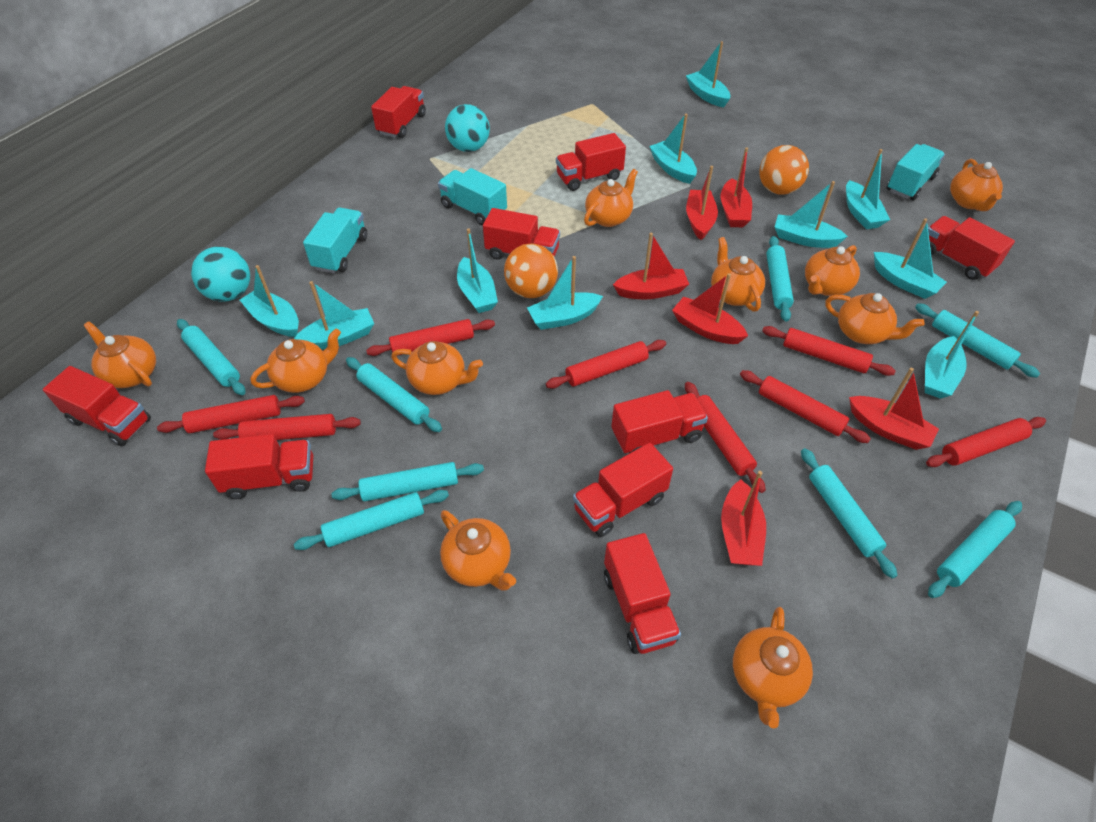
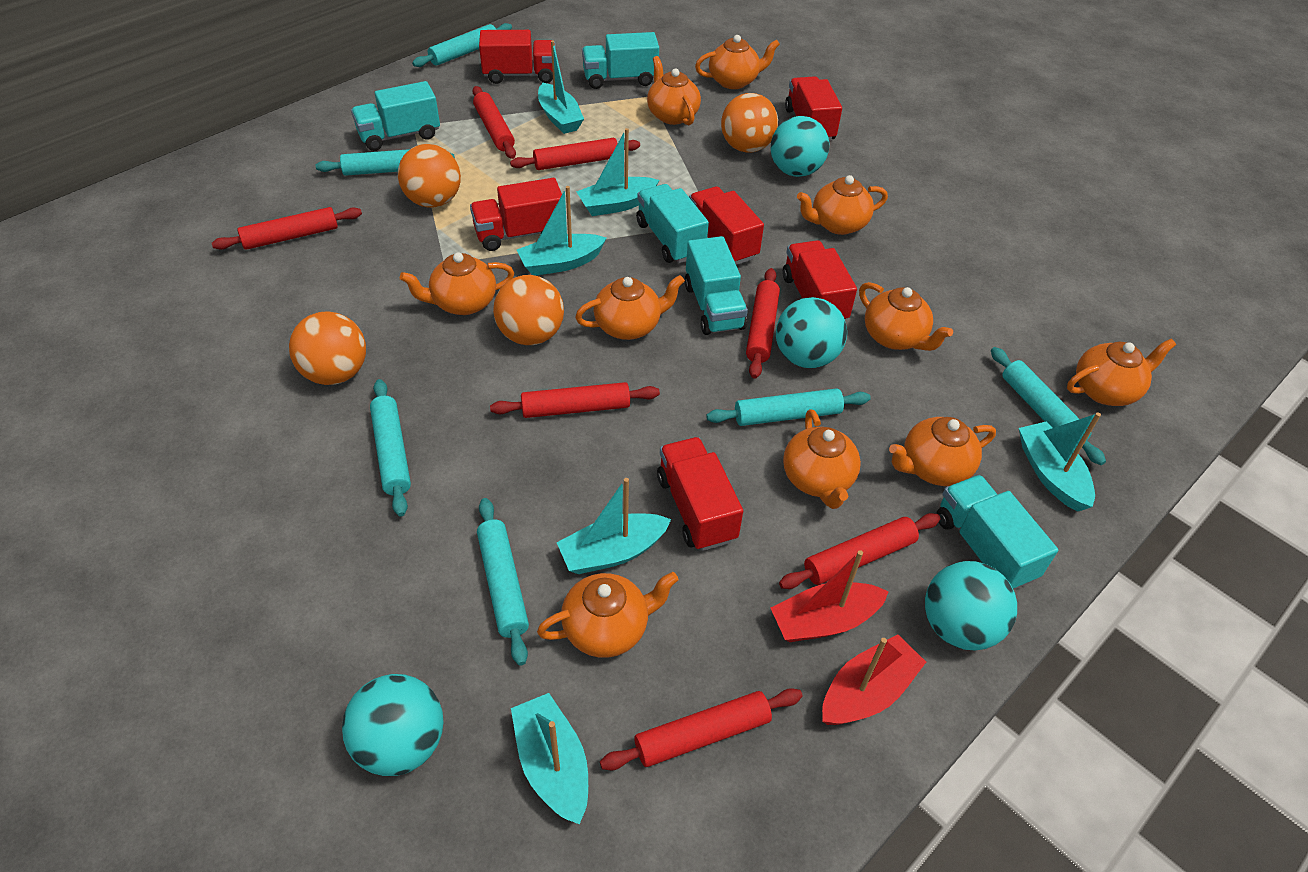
orange ball: [504,243,558,298] [759,145,809,195] = 2 -> [289,311,366,385] [398,144,461,208] [493,275,564,345] [721,93,778,153] = 4
red boat: [613,233,689,299] [672,273,748,344] [686,166,718,240] [721,147,752,227] [721,471,766,566] [849,368,939,450] = 6 -> [771,550,889,642] [822,634,926,725] = 2
red rolling pin: [157,395,305,433] [213,414,361,440] [366,319,495,356] [546,340,666,389] [685,382,766,493] [740,370,871,443] [762,326,896,376] [926,417,1046,467] = 8 -> [212,207,362,250] [472,86,516,159] [490,382,660,418] [510,138,640,170] [600,688,803,770] [746,268,780,379] [779,513,941,589] = 7
red truck: [43,366,151,446] [205,434,313,499] [371,86,426,138] [483,208,560,260] [556,133,626,191] [573,443,673,537] [604,533,681,654] [611,390,708,454] [928,216,1015,280] = 9 -> [470,178,562,251] [479,30,556,84] [657,437,743,551] [689,187,764,265] [783,240,857,319] [785,76,842,141] = 6
turquoise ball: [191,246,250,302] [445,104,490,152] = 2 -> [342,674,444,776] [771,116,829,177] [776,297,847,368] [925,561,1017,650] = 4
turquoise boat: [240,265,299,337] [294,281,374,350] [457,228,498,313] [527,256,603,330] [649,114,697,184] [686,41,730,107] [775,181,848,248] [846,149,890,229] [874,218,947,299] [925,311,979,399] = 10 -> [511,693,588,825] [517,186,607,276] [538,40,584,134] [556,478,671,574] [576,128,659,216] [1019,412,1101,512] = 6
turquoise rolling pin: [177,319,245,395] [294,490,449,550] [331,462,484,501] [346,357,442,432] [766,236,794,322] [801,448,898,579] [915,303,1040,378] [928,501,1022,598] = 8 -> [315,149,455,176] [370,379,411,517] [412,23,512,67] [477,498,529,666] [706,388,871,426] [991,347,1106,465] = 6
turquoise truck: [303,208,367,273] [438,168,507,226] [886,144,945,201] = 3 -> [351,81,440,151] [582,32,659,89] [636,184,709,263] [685,236,748,335] [936,475,1058,590] = 5

